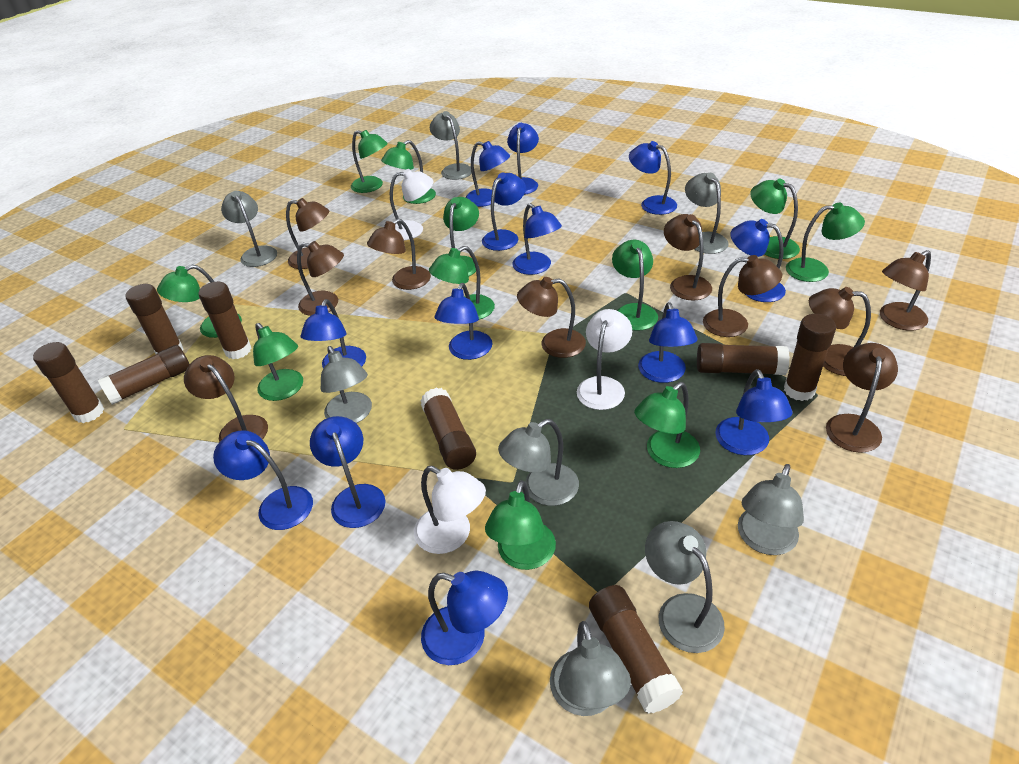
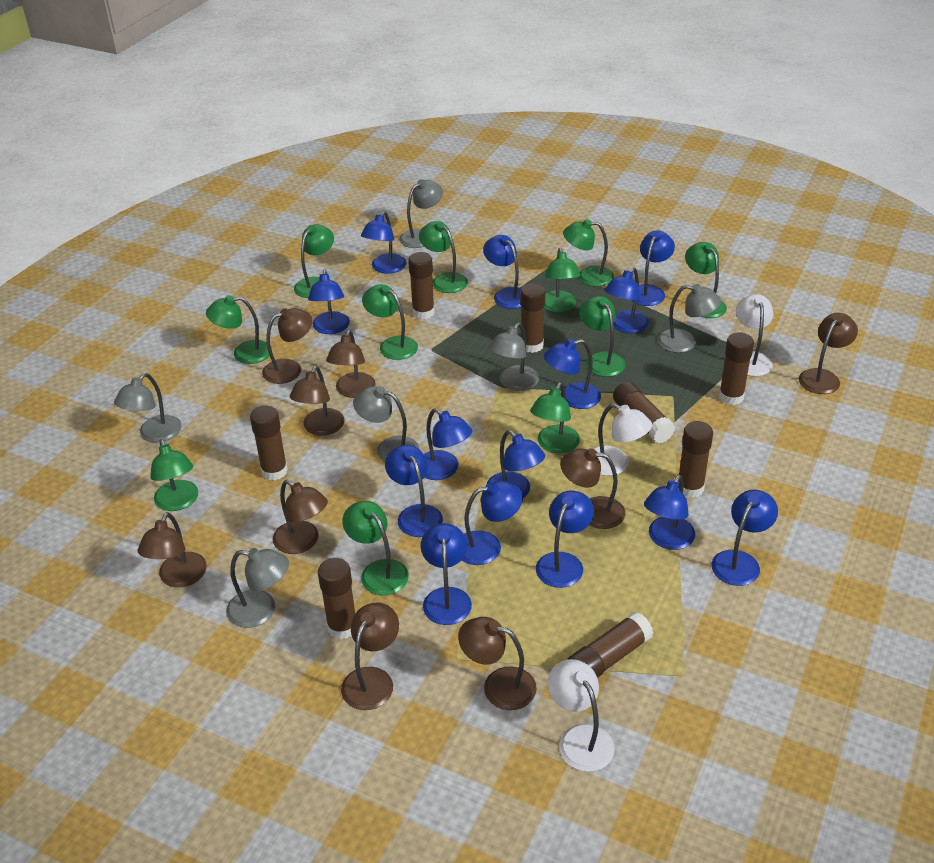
blue lamp: [213,430,313,530] [301,299,366,368] [310,416,385,528] [421,571,508,665] [435,283,492,360] [465,141,510,207] [482,173,526,251] [507,123,539,195] [513,203,562,275] [629,141,677,215] [638,302,697,383] [715,369,793,455] [730,219,786,302] = 13 -> [308,269,350,334] [361,211,406,274] [385,445,443,537] [421,523,472,625] [424,408,472,480] [462,481,523,565] [483,235,521,309] [486,430,545,498] [536,491,594,588] [544,339,601,409] [604,267,649,333] [636,231,675,306] [644,475,695,550] [711,489,778,586] = 14
brown lamp: [184,355,268,442] [286,198,329,269] [297,241,344,316] [367,219,431,290] [517,277,586,358] [664,214,712,301] [703,255,782,337] [809,287,871,376] [826,343,898,453] [880,250,931,331] = 10 -> [138,512,207,587] [262,308,313,384] [273,480,328,554] [289,366,345,436] [326,330,376,398] [341,602,399,710] [458,617,537,710] [560,448,626,529] [799,313,858,394] = 9
grey lamp: [221,191,277,267] [321,346,372,423] [430,111,472,180] [498,419,579,506] [550,621,631,716] [645,521,725,653] [685,173,729,254] [738,464,804,555] = 8 -> [114,373,182,442] [226,548,289,628] [353,386,419,462] [399,179,443,248] [489,323,539,391] [657,284,721,353] = 6

